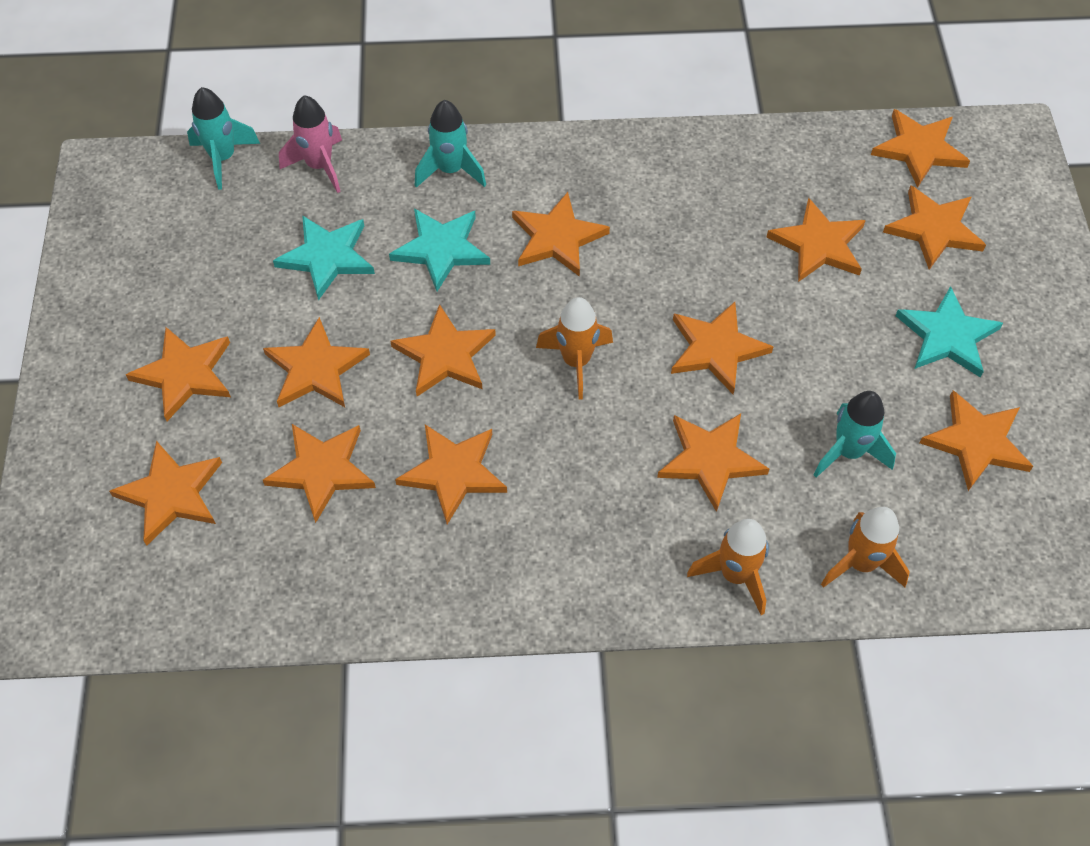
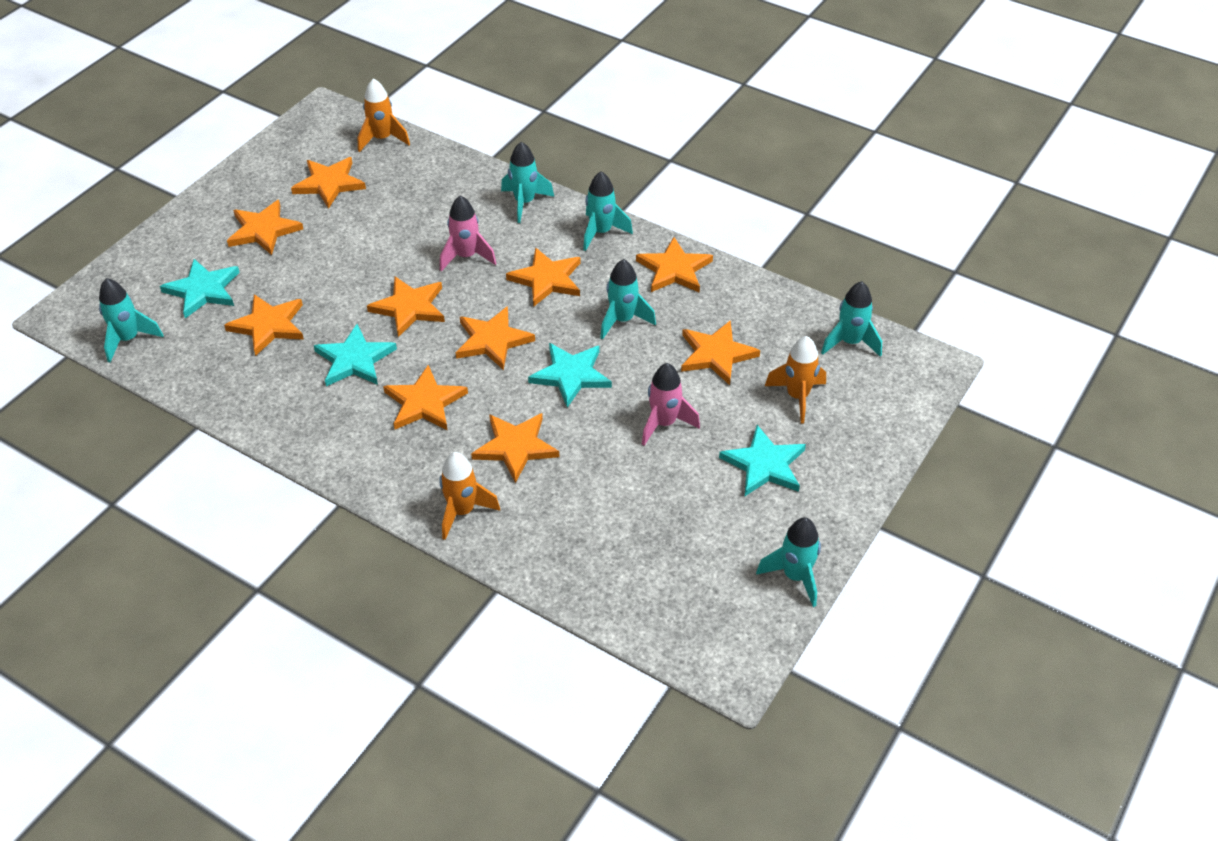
orange star: [109,441,222,546] [126,327,231,421] [263,317,370,407] [263,424,376,523] [391,304,496,396] [395,424,507,524] [512,192,610,277] [657,413,769,512] [671,302,773,394] [767,198,866,282] [871,109,970,188] [883,185,986,270] [920,390,1033,491] = 13 -> [224,294,304,356] [227,200,303,255] [291,157,366,209] [367,277,445,337] [383,365,468,430] [455,306,535,370] [471,413,559,483] [506,247,580,307] [636,237,713,293] [681,320,760,385] = 10
pink rocket: [279,95,342,193] = 1 -> [440,195,497,271] [642,363,700,446] = 2
turquoise rocket: [187,87,260,190] [415,100,486,188] [813,391,896,478] = 3 -> [99,278,164,363] [501,142,554,223] [583,171,633,251] [600,259,656,340] [756,517,821,607] [821,281,882,357] = 6
turquoise star: [273,215,375,300] [389,208,490,291] [896,286,1003,378] = 3 -> [160,259,240,318] [314,324,397,386] [528,343,612,408] [719,425,806,496] = 4

